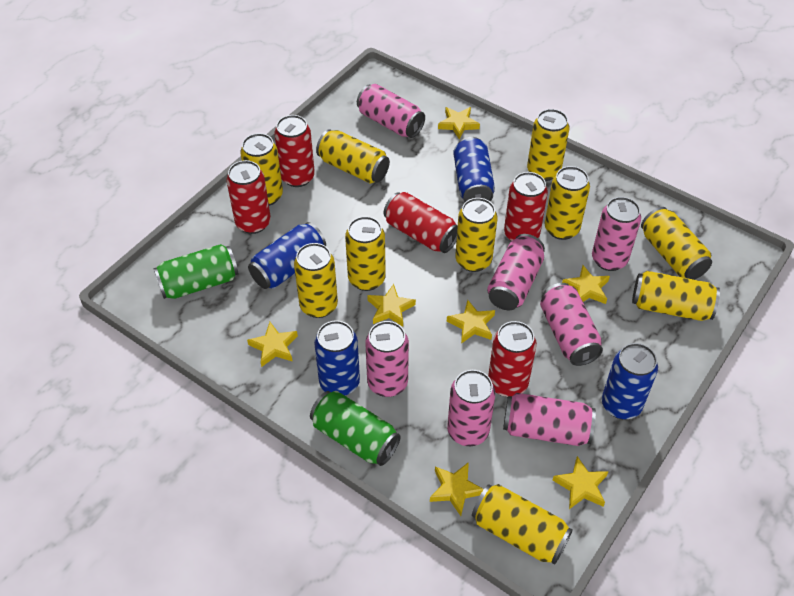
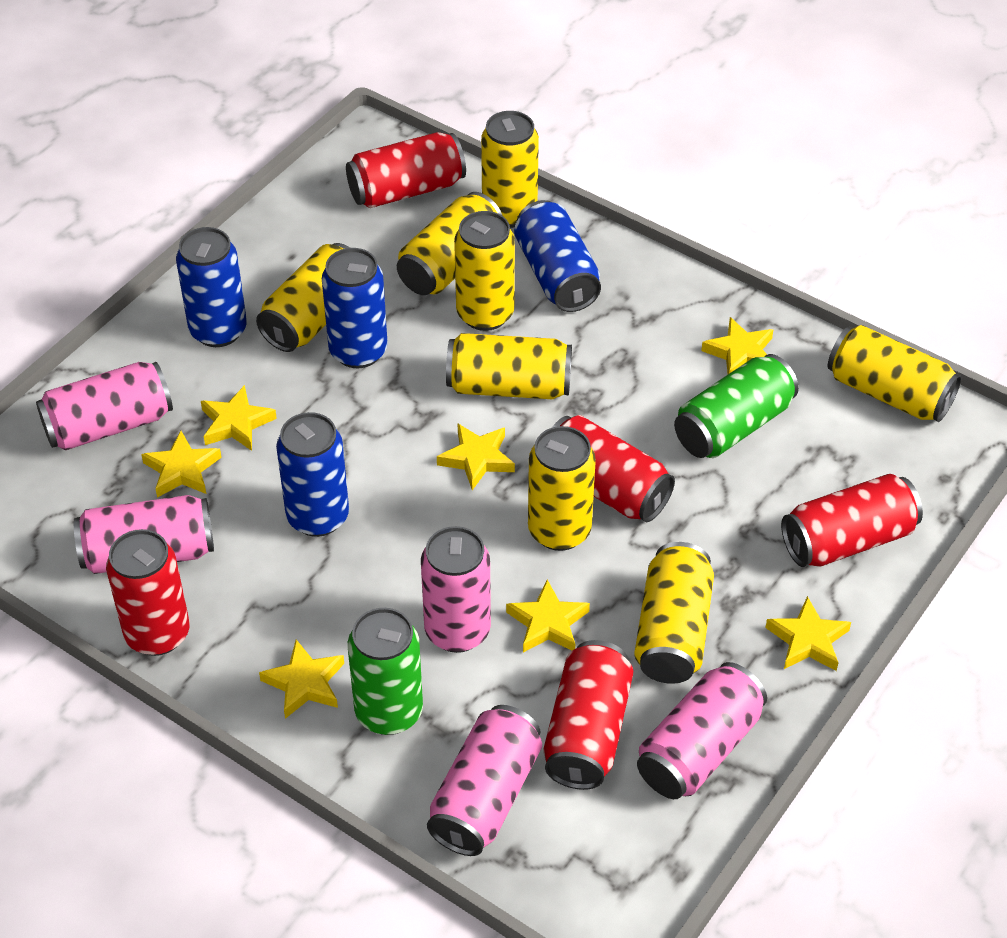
pink can: [357,84,425,138] [365,321,409,397] [447,370,495,446] [487,234,545,310] [503,393,596,446] [540,283,603,366] [592,197,641,271] = 7 -> [36,362,173,450] [74,495,214,574] [421,526,491,653] [427,705,542,856] [637,662,767,799] = 5
yellow can: [240,133,283,206] [294,243,338,318] [316,129,390,183] [345,216,386,291] [455,198,498,272] [472,484,573,565] [527,109,570,181] [545,166,590,240] [632,271,720,321] [641,207,712,280] = 10 -> [256,243,350,352] [397,192,502,295] [446,333,572,399] [454,211,515,331] [481,111,539,228] [528,426,596,551] [634,542,714,684] [828,325,962,422] = 8

